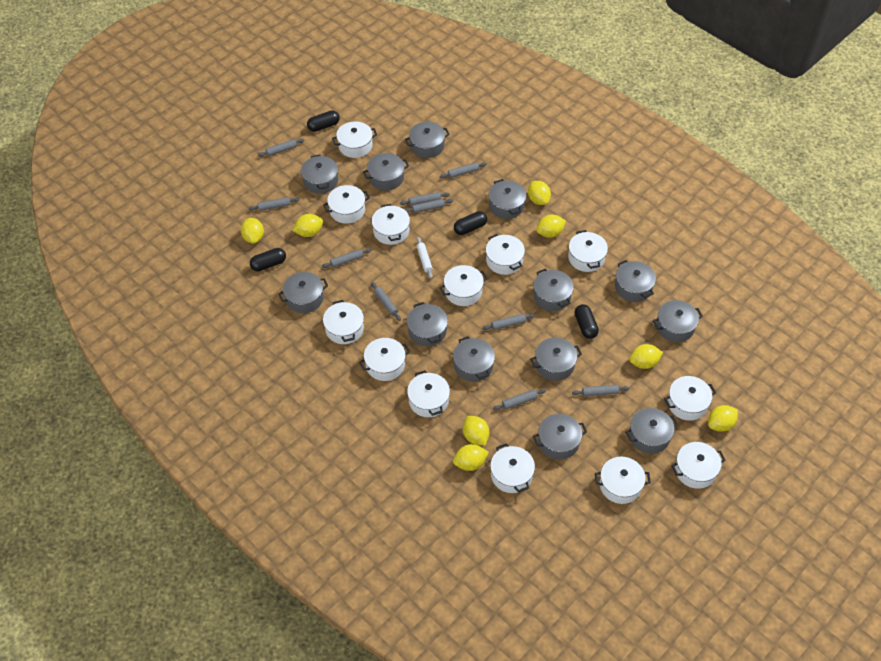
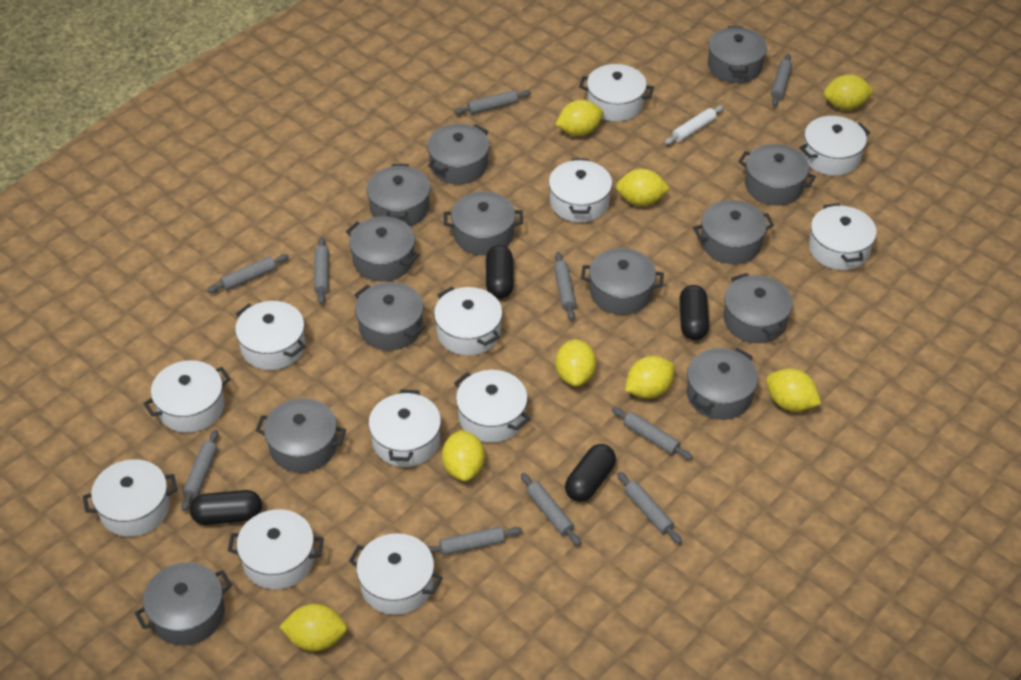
white pot: [323,185,370,224] [323,300,364,344] [332,121,377,158] [359,338,410,381] [371,204,410,245] [407,370,450,417] [439,265,488,306] [486,234,525,275] [490,443,535,493] [568,230,608,272] [595,457,651,504] [664,376,716,421] [671,442,726,489] = 13 -> [83,459,177,537] [143,360,231,433] [228,509,324,590] [235,301,306,370] [349,533,443,615] [368,389,441,467] [434,287,503,356] [454,370,530,443] [549,158,612,222] [579,64,654,122] [799,116,870,176] [809,203,877,270] = 12

